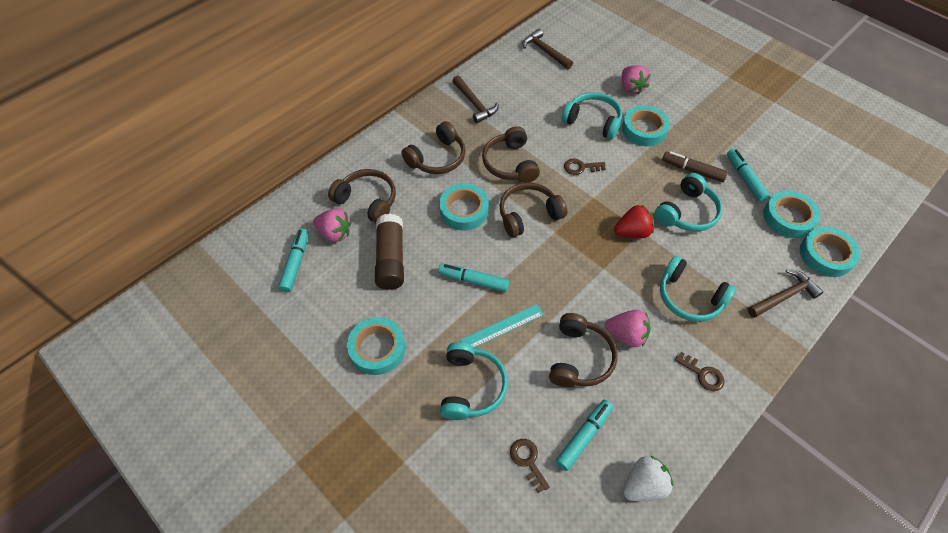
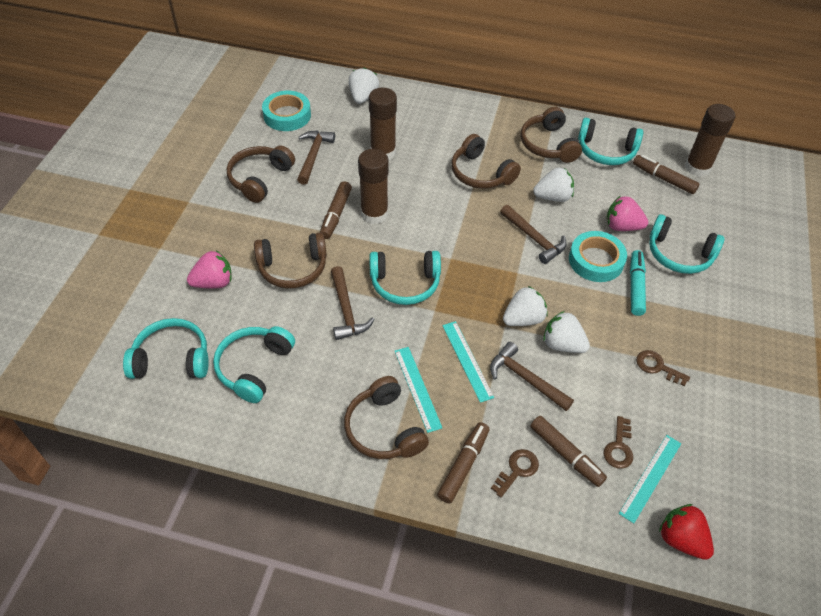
brown glue stick: [375,214,404,290] = 1 -> [358,149,389,224] [369,88,397,160] [685,104,735,177] = 3
brown hammer: [452,75,499,123] [522,29,573,69] [748,269,824,318] = 3 -> [297,131,335,185] [331,266,374,340] [490,342,574,411] [500,205,567,264] = 4
brown marker: [662,151,728,182] = 1 -> [320,181,352,239] [437,422,489,503] [530,416,607,487] [633,155,699,194] = 4
pink strawberry: [313,208,352,242] [605,310,651,347] [622,65,651,95] = 3 -> [187,250,232,289] [606,196,648,231] = 2
turquoise headphones: [440,342,508,420] [562,92,622,139] [655,173,723,231] [660,256,736,322] = 4 -> [123,318,209,379] [213,326,295,403] [369,251,441,305] [578,118,643,165] [649,214,725,274] = 5
turquoise marker: [278,228,309,292] [438,263,509,292] [556,400,613,471] [727,149,770,202] = 4 -> [630,250,646,316] = 1
turquoise ruler: [460,304,544,348] = 1 -> [395,347,442,433] [442,321,494,403] [619,435,681,523] = 3
turquoise tape: [347,317,405,375] [439,183,489,231] [622,105,670,146] [763,191,820,238] [800,227,860,277] = 5 -> [262,91,311,131] [569,231,627,282] = 2
white strawberry: [623,456,673,501] = 1 -> [349,67,379,104] [503,286,548,326] [533,168,574,202] [543,311,590,353] = 4

